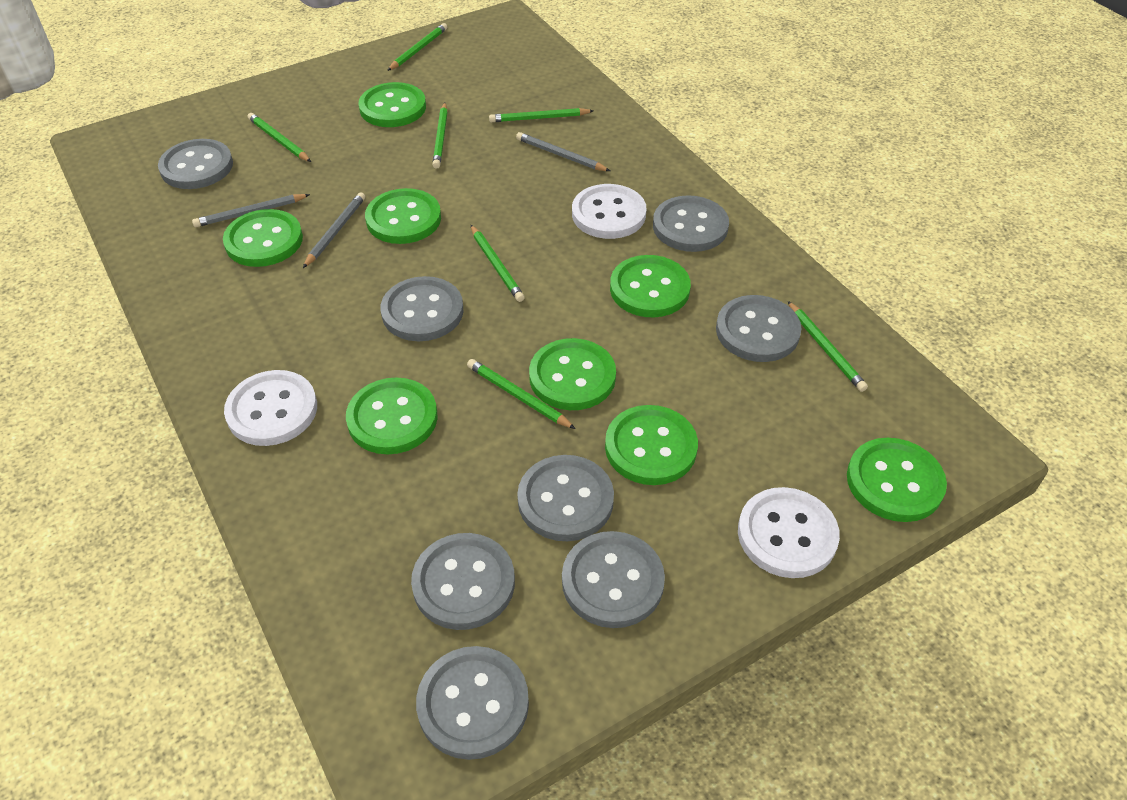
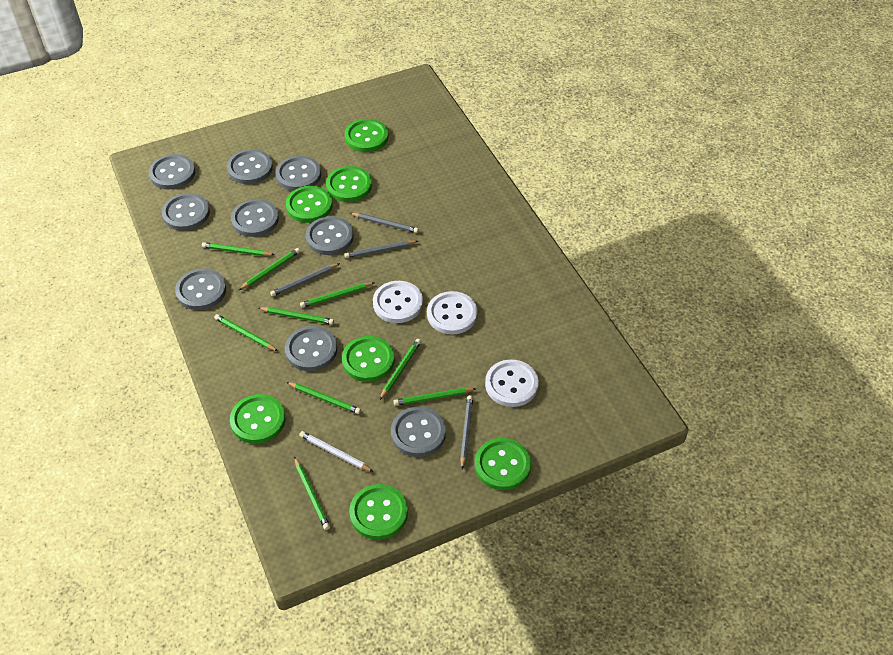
green button: [223,209,303,267] [346,377,438,455] [358,82,426,127] [365,188,441,244] [529,338,616,410] [605,405,698,485] [610,255,691,317] [847,438,947,522] = 8 -> [230,394,285,444] [286,186,333,223] [326,166,372,202] [342,336,394,382] [344,119,388,152] [349,484,408,540] [475,438,531,490] = 7
green pencil: [248,113,311,162] [387,23,447,71] [432,103,448,169] [467,359,576,429] [471,225,525,302] [489,108,593,122] [788,301,868,392] = 7 -> [202,242,274,256] [214,314,278,351] [239,248,300,290] [258,307,334,325] [286,382,361,414] [294,457,330,530] [300,282,374,308] [380,339,421,400] [393,388,477,406] = 9
grey button: [158,139,233,189] [380,276,464,341] [411,533,515,630] [416,646,529,760] [517,455,614,541] [562,531,665,628] [653,195,729,252] [716,295,802,362] = 8 -> [149,154,195,189] [162,193,210,231] [175,268,226,310] [227,149,273,184] [231,199,279,237] [276,156,321,191] [285,326,337,371] [306,216,354,255] [391,407,446,457] = 9
grey pencil: [192,194,310,227] [303,192,365,268] [516,132,610,171] = 3 -> [270,263,340,296] [344,240,418,258] [350,213,419,233] [460,395,473,470] = 4
white pencil: none = 0 -> [299,431,374,472] = 1

